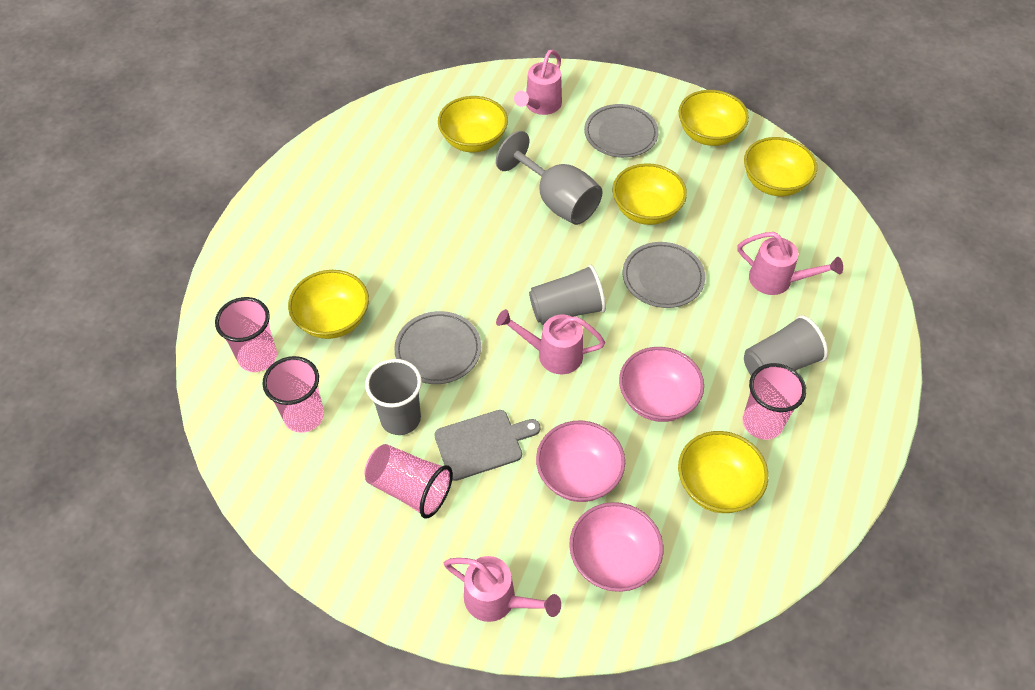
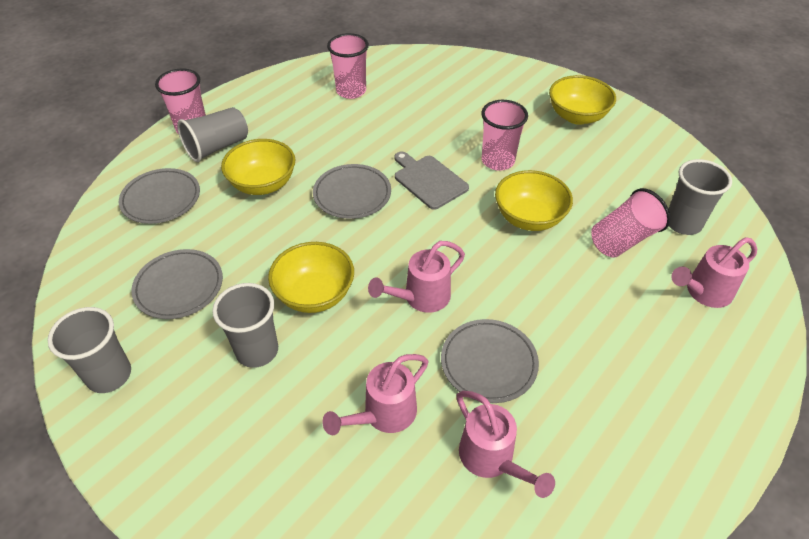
grey cup: [365,359,422,435] [529,265,606,325] [744,315,828,375] = 3 -> [47,307,131,393] [177,107,248,162] [212,283,278,368] [668,159,732,235] = 4
grey goblet: [496,131,602,225] = 1 -> none = 0
grey plate: [394,311,481,384] [584,104,659,158] [623,242,705,308] = 3 -> [119,168,200,224] [131,249,223,319] [313,164,391,219] [441,319,539,403] = 4
pink bowl: [536,421,625,502] [569,502,663,592] [619,347,704,422] = 3 -> none = 0
yellow bowl: [288,270,369,339] [438,96,508,152] [613,163,687,225] [678,431,768,513] [679,90,749,146] [744,137,817,196] = 6 -> [221,139,295,195] [268,242,354,313] [495,170,573,231] [549,75,616,125] = 4

